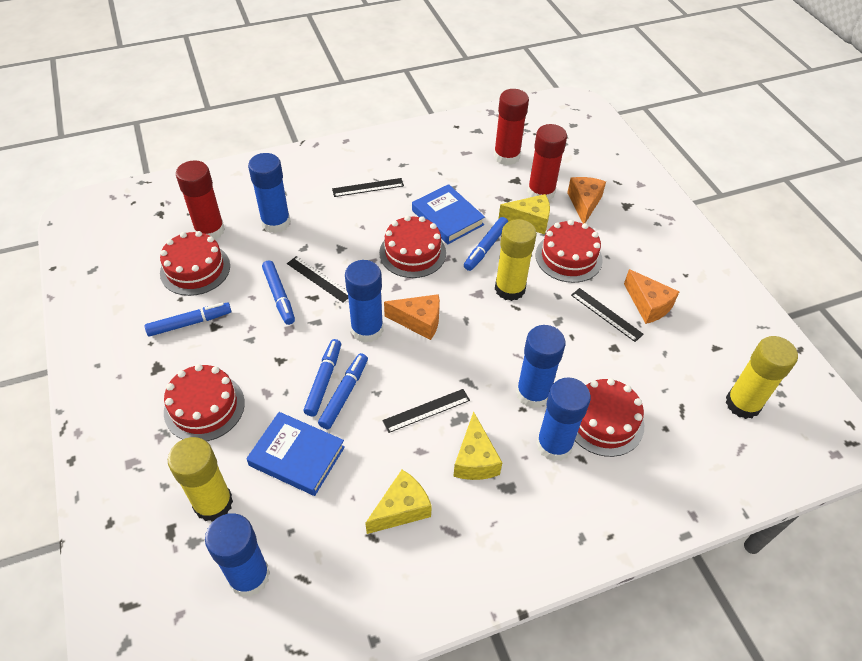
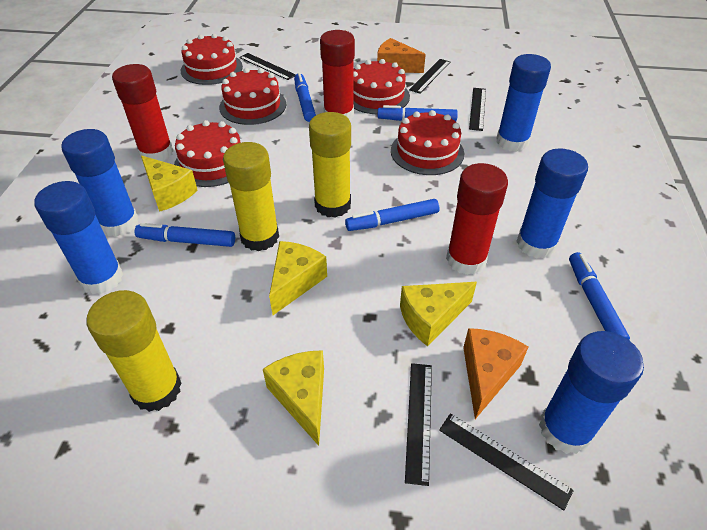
black ruler: [287,256,348,303] [332,178,404,197] [382,389,470,433] [571,288,644,342] = 4 -> [239,53,296,80] [405,363,432,486] [409,59,450,94] [439,413,574,511] [469,88,486,131] = 5
blue book: [246,412,345,496] [412,184,485,244] = 2 -> none = 0
orange cheese: [384,294,440,340] [567,177,606,224] [624,269,679,324] = 3 -> [377,38,426,73] [463,328,528,419] = 2
yellow cheese: [365,470,432,534] [453,411,503,480] [498,194,550,235] = 3 -> [141,155,198,212] [263,350,324,446] [269,241,327,315] [400,282,477,346] = 4

